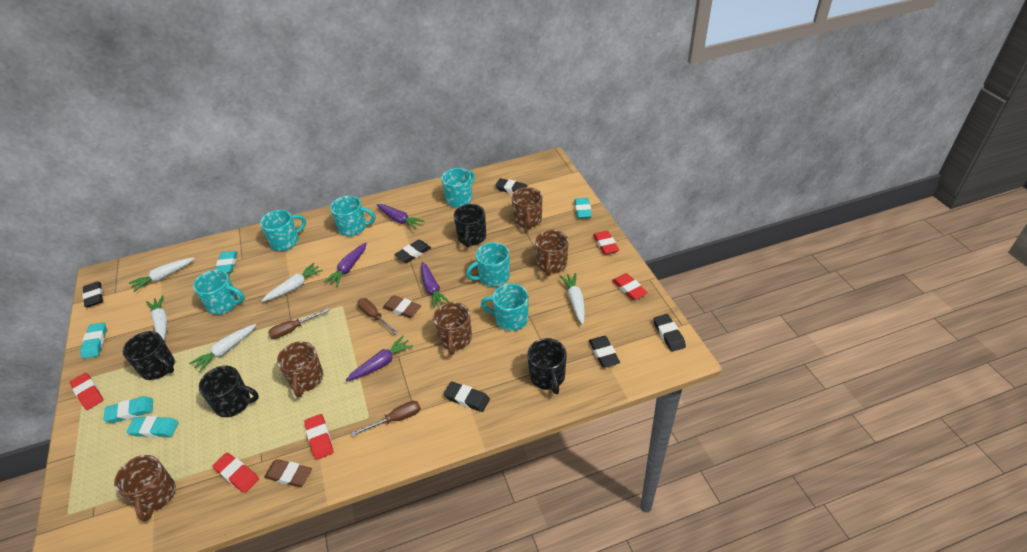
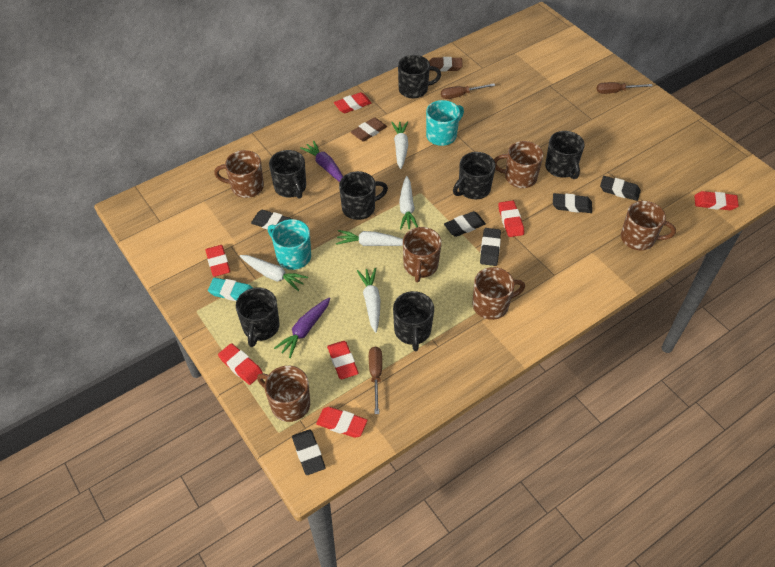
black mug: [123,331,175,380] [199,366,259,417] [454,204,486,247] [527,338,567,394] = 4 -> [236,288,280,347] [269,150,306,199] [339,171,388,220] [393,291,434,351] [398,55,441,99] [453,152,496,199] [545,131,585,179] = 7
brown mug: [114,455,176,522] [277,341,323,397] [433,302,472,355] [512,187,542,230] [535,230,569,276] = 5 -> [214,150,264,198] [257,366,310,422] [403,227,441,282] [473,267,525,320] [494,141,543,188] [621,201,676,251] = 6
purple carrot: [323,243,367,287] [346,336,413,381] [377,204,425,230] [421,262,449,308] = 4 -> [274,297,330,358] [300,141,343,182] = 2
red eraser: [70,373,104,410] [213,452,259,493] [304,414,333,460] [593,231,619,255] [612,273,648,300] = 5 -> [205,245,230,277] [218,343,263,385] [316,407,367,438] [327,341,359,379] [334,92,371,113] [498,201,524,237] [694,191,739,210] = 7
turquoise eraser: [80,322,107,359] [103,396,153,423] [127,416,179,437] [216,251,237,274] [574,198,592,219] = 5 -> [208,278,253,301] = 1
turquoise mug: [193,270,245,315] [260,210,306,251] [330,196,375,236] [441,168,474,207] [466,242,510,287] [481,284,528,331] = 6 -> [268,219,311,270] [426,100,464,146] = 2

